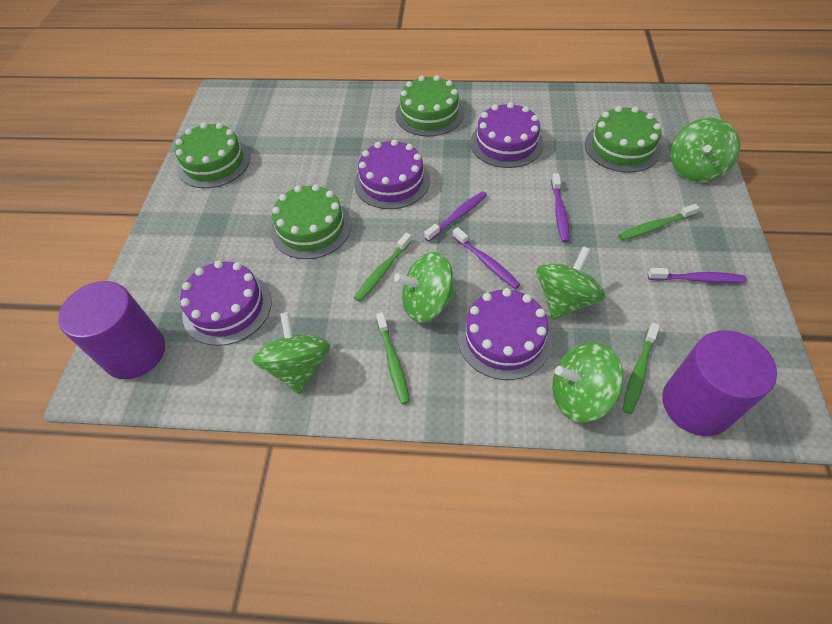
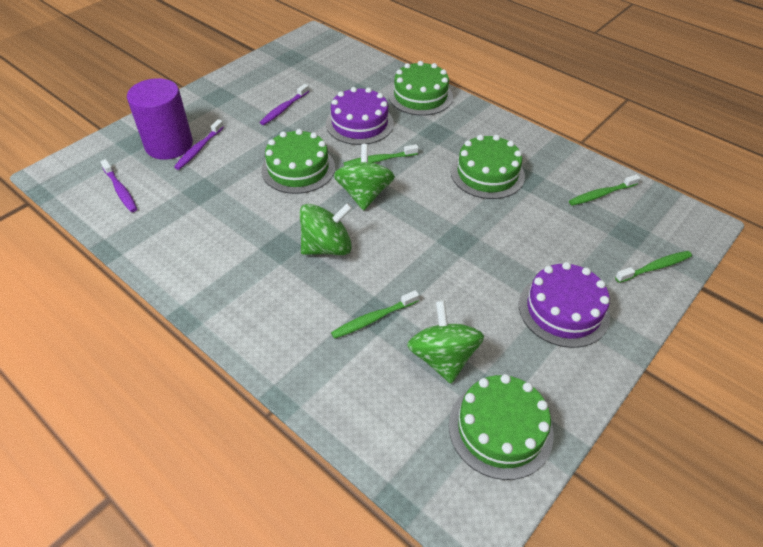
green spinning top: [252,312,331,394] [394,252,457,322] [536,246,606,320] [552,342,624,422] [671,118,740,182] = 5 -> [300,203,352,255] [334,144,395,210] [407,301,484,383] = 3
purple cake: [180,260,272,346] [354,139,430,209] [458,288,552,380] [470,102,543,168] = 4 -> [326,87,394,145] [519,262,610,348] = 2
purple cylinder: [58,281,165,379] [662,330,777,436] = 2 -> [127,78,193,160] = 1
purple toothbrush: [424,191,487,241] [452,227,521,289] [551,173,569,243] [648,268,747,283] = 4 -> [100,159,137,212] [174,119,224,170] [260,84,309,125] = 3

